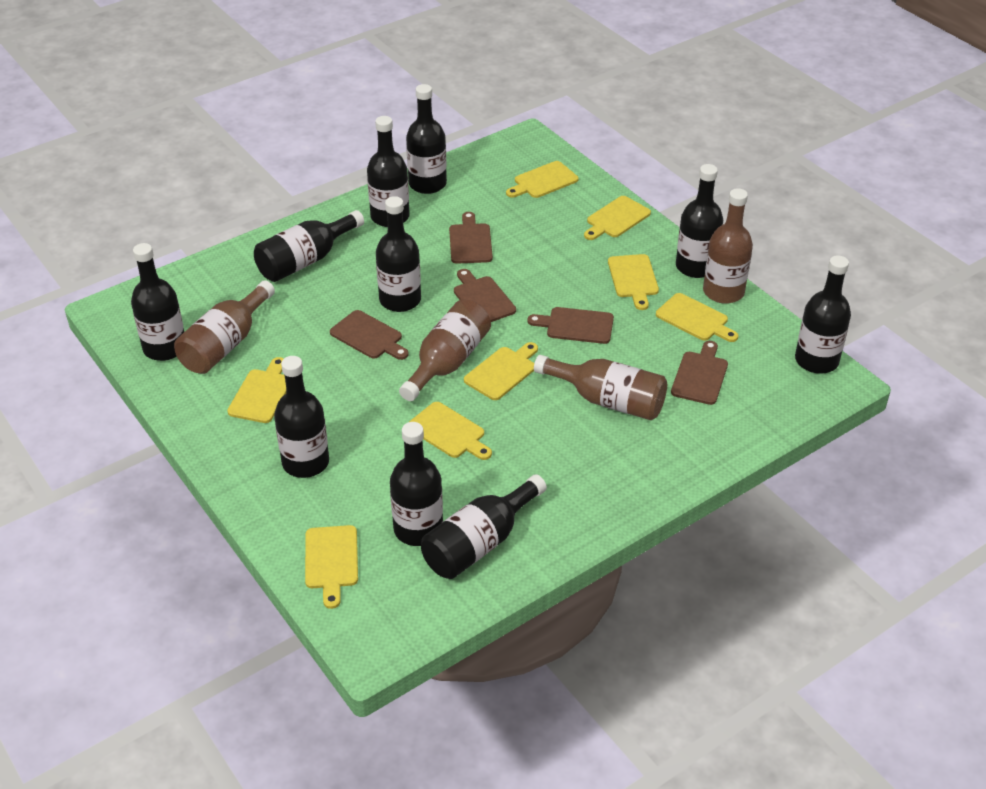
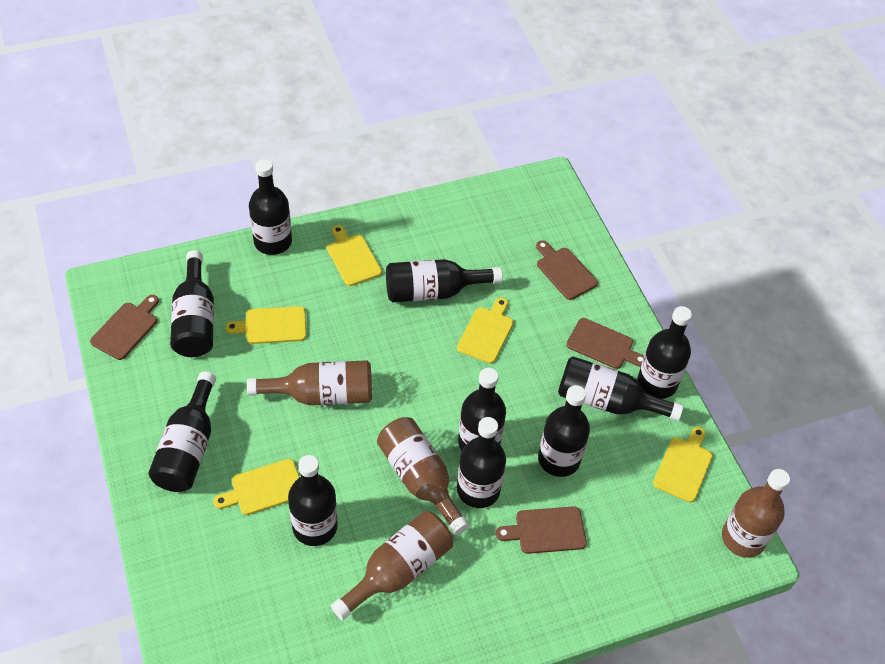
brown cutting board: [330,310,409,360] [449,212,493,264] [454,269,516,322] [527,307,614,344] [671,341,728,405] = 5 -> [90,295,159,360] [496,506,587,554] [536,240,598,300] [566,318,644,369] = 4
yellow cutting board: [227,357,286,423] [305,525,358,609] [409,402,492,460] [464,342,538,400] [506,161,578,198] [584,196,651,240] [608,254,659,310] [656,293,738,342] = 8 -> [213,459,300,515] [225,306,306,344] [327,225,382,286] [457,297,514,364] [653,427,713,502] = 5

